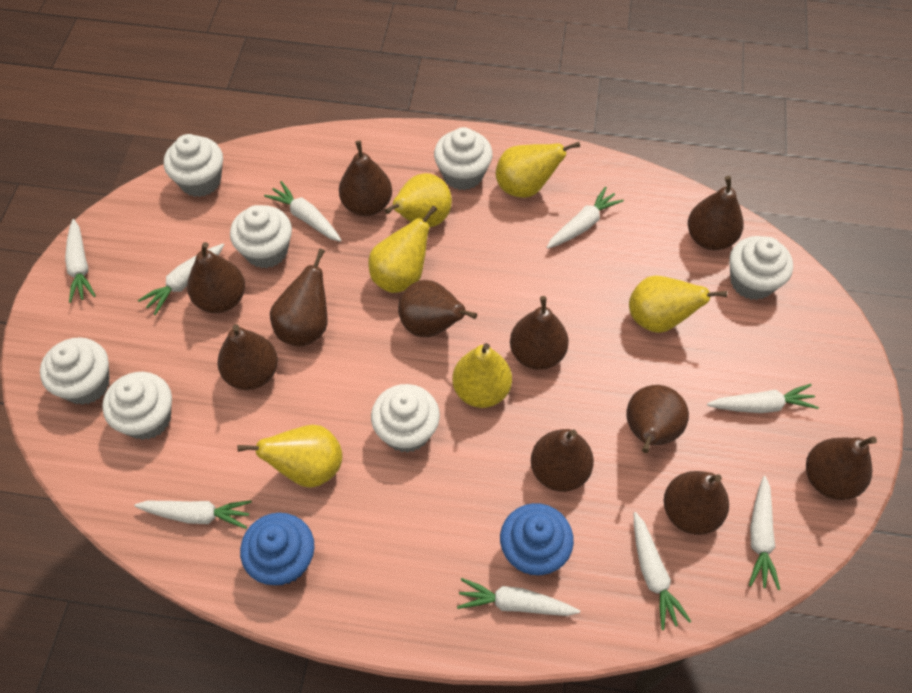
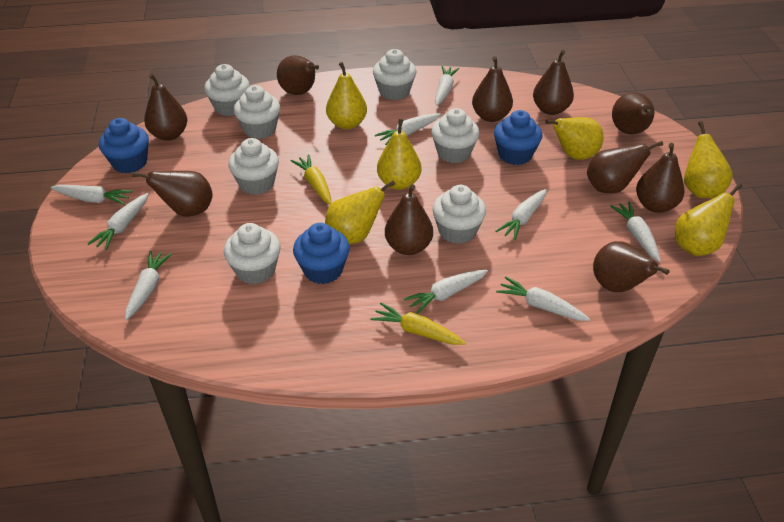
blue cupcake: [240,513,314,585] [500,503,574,576] = 2 -> [99,118,149,173] [293,223,350,284] [494,110,542,165] = 3
brown pear: [187,242,245,313] [217,324,278,390] [270,249,328,347] [339,140,392,216] [398,280,477,337] [510,296,569,370] [531,429,594,492] [626,385,689,453] [664,471,729,535] [688,176,744,250] [806,436,877,500] = 11 -> [132,171,213,217] [144,74,187,141] [277,55,319,95] [385,184,433,255] [472,56,513,122] [533,50,574,115] [587,141,663,193] [593,241,670,292] [612,92,655,134] [636,143,685,213] = 10
yellow carrot: none = 0 -> [290,154,332,205] [371,303,466,345] = 2

